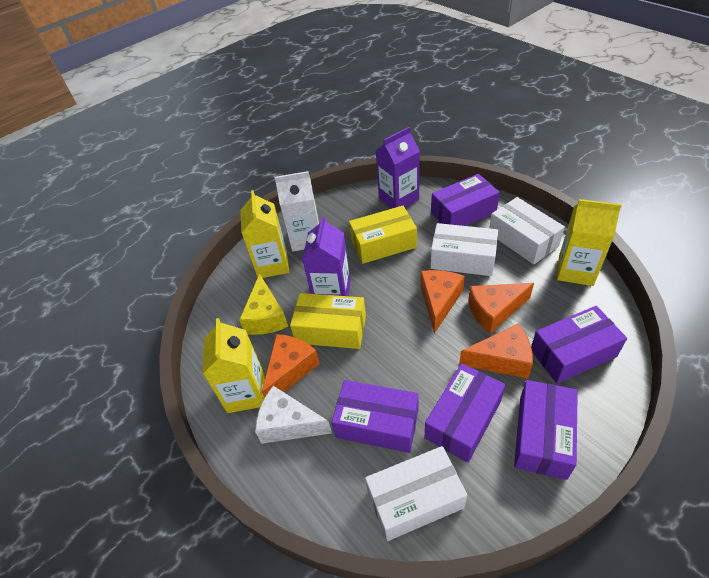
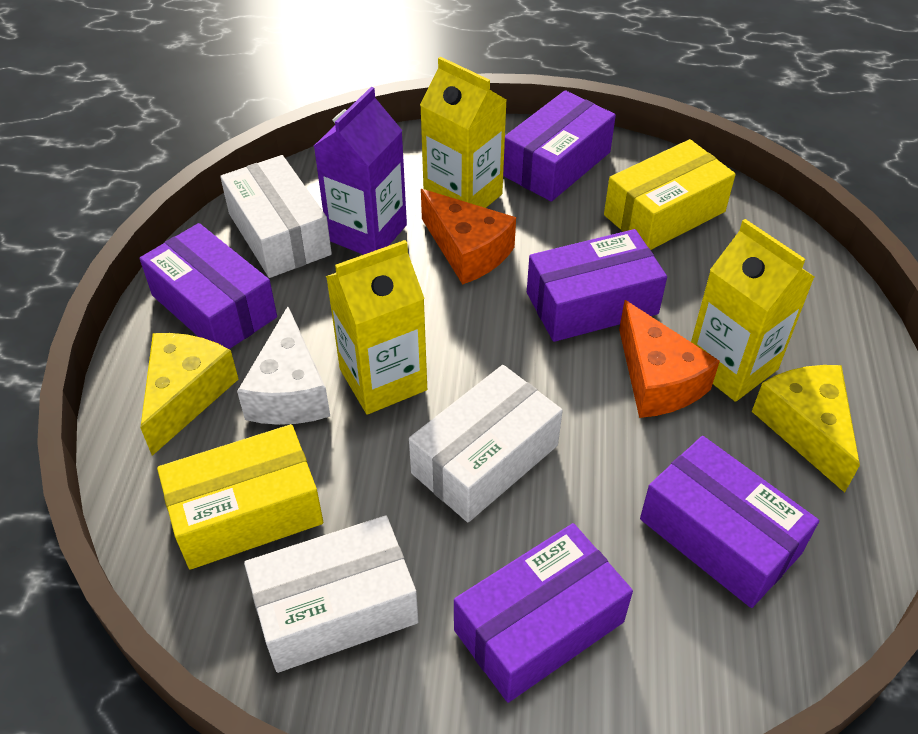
orange cheese: [262,334,320,398] [420,270,465,333] [459,324,533,379] [468,283,534,334] = 4 -> [421,189,516,285] [619,300,720,418] = 2
purple carton: [302,216,351,296] [376,127,420,208] = 2 -> [314,87,407,255] = 1
white carton: [275,171,319,252] = 1 -> none = 0
yellow cheese: [239,274,288,335] = 1 -> [140,333,238,456] [752,365,860,493] = 2

